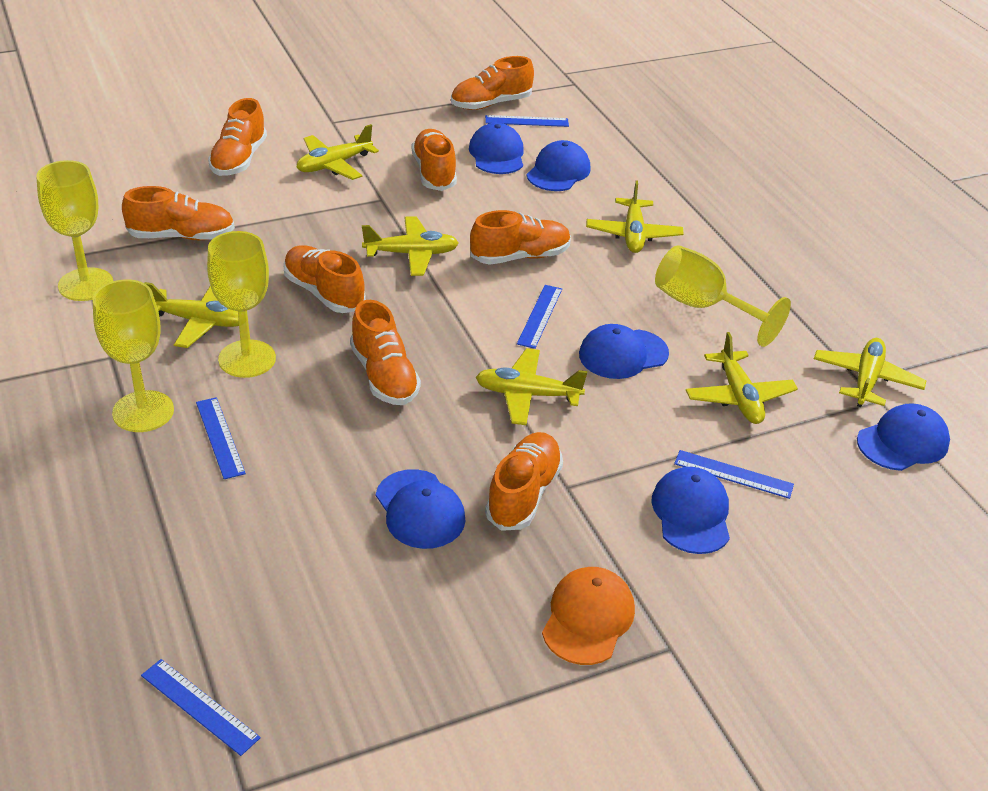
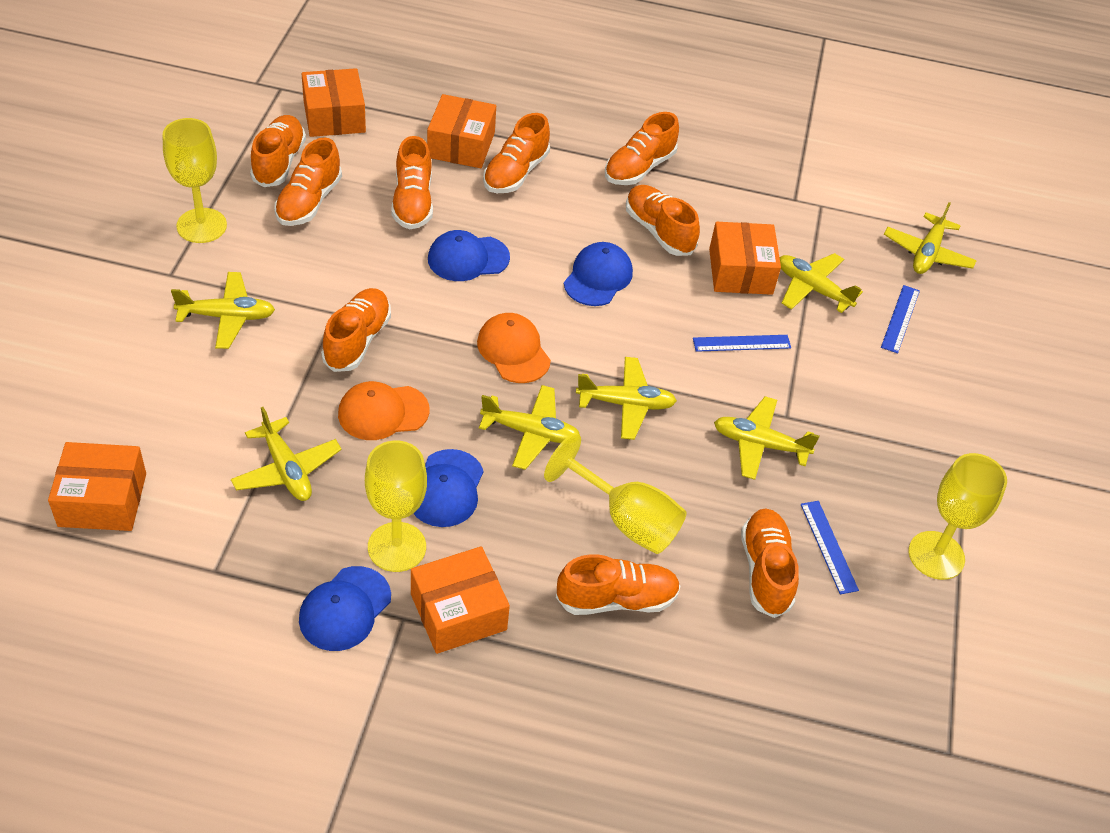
blue cap: [376,469,466,549] [469,123,524,174] [527,140,590,191] [579,324,669,379] [652,467,730,554] [857,403,950,471] = 6 -> [299,566,391,651] [413,449,483,527] [428,230,510,281] [564,242,633,306] = 4
blue ruler: [141,659,261,756] [196,397,246,479] [485,115,569,127] [517,285,562,349] [674,450,794,499] = 5 -> [693,335,791,352] [801,501,859,594] [881,285,920,354] = 3
orange box: none = 0 -> [48,442,146,531] [301,68,366,137] [411,546,510,654] [427,94,496,168] [709,222,781,295] = 5
orange cap: [542,567,635,665] = 1 -> [338,381,429,440] [477,313,551,383] = 2
orange shoe: [122,186,235,240] [208,98,267,176] [283,245,366,313] [350,300,421,405] [412,129,457,191] [451,56,534,110] [470,210,571,265] [485,432,563,531] = 8 -> [250,115,306,187] [274,137,342,226] [321,288,391,372] [391,136,433,229] [483,113,550,193] [556,554,681,615] [605,112,679,185] [626,185,700,256] [741,509,799,618] = 9

